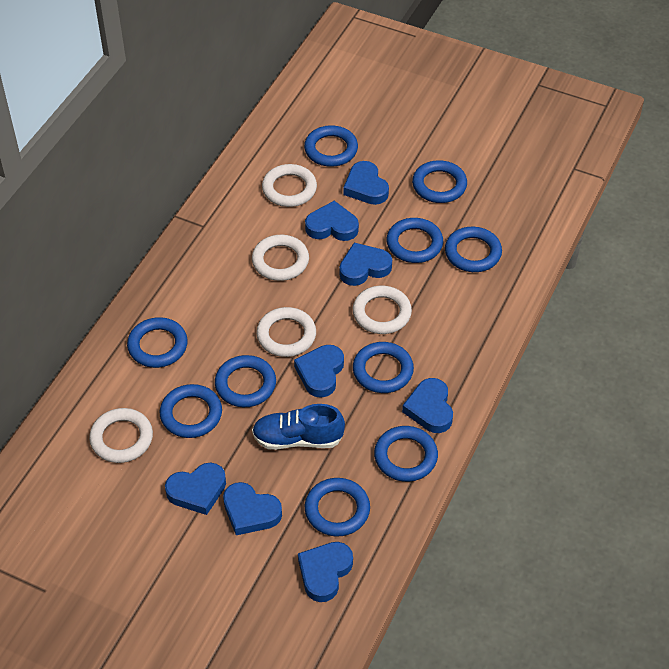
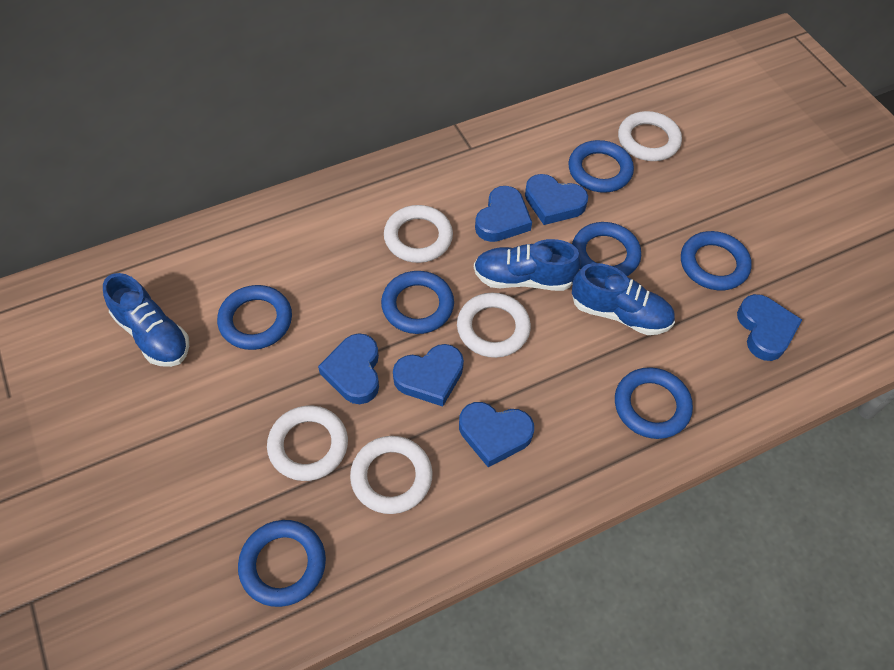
blue heart: [165,463,226,515] [223,482,282,535] [294,345,344,398] [298,542,353,602] [305,201,359,241] [339,243,392,286] [343,161,389,205] [402,378,453,433] = 8 -> [318,333,379,404] [393,344,464,407] [459,402,534,467] [475,186,532,242] [525,174,588,225] [737,294,802,361] = 6
blue ring: [127,317,188,368] [160,384,222,438] [215,355,276,407] [304,125,358,167] [305,478,370,536] [353,342,414,393] [374,426,438,482] [387,218,443,263] [412,160,467,203] [445,227,502,272] = 10 -> [217,285,292,350] [238,520,326,607] [381,271,454,334] [569,140,634,193] [572,222,641,276] [615,367,693,439] [681,231,752,290] = 7
blue shoe: [252,404,345,450] = 1 -> [103,273,189,367] [474,239,581,291] [572,263,675,335] = 3

